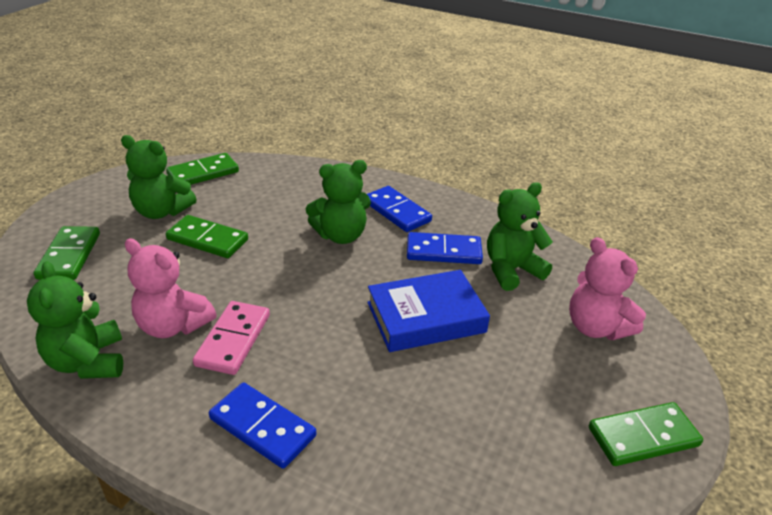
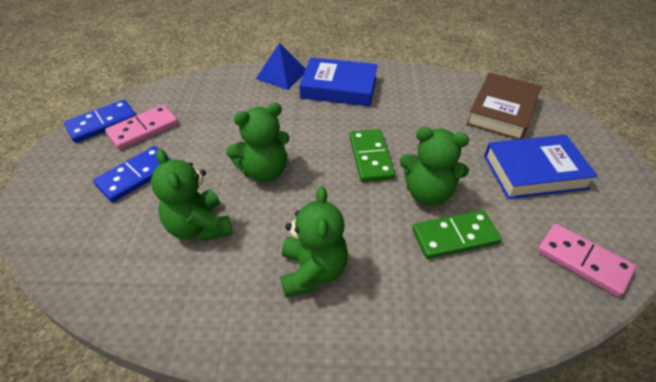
blue book: [367,270,490,352] = 1 -> [299,57,378,106] [484,135,598,199] = 2
blue domino: [209,383,316,469] [367,186,432,232] [407,232,483,264] = 3 -> [64,100,136,143] [93,146,171,202] = 2
blue pyramid: none = 0 -> [256,43,306,90] = 1
brown book: none = 0 -> [466,72,541,140] = 1
green domino: [34,226,100,280] [166,153,239,185] [166,215,248,258] [589,402,703,466] = 4 -> [349,129,395,182] [412,210,502,259] = 2
pink domino: [193,301,270,375] = 1 -> [105,105,178,150] [537,224,636,297] = 2
pink teddy bear: [125,238,217,338] [569,237,646,340] = 2 -> none = 0

